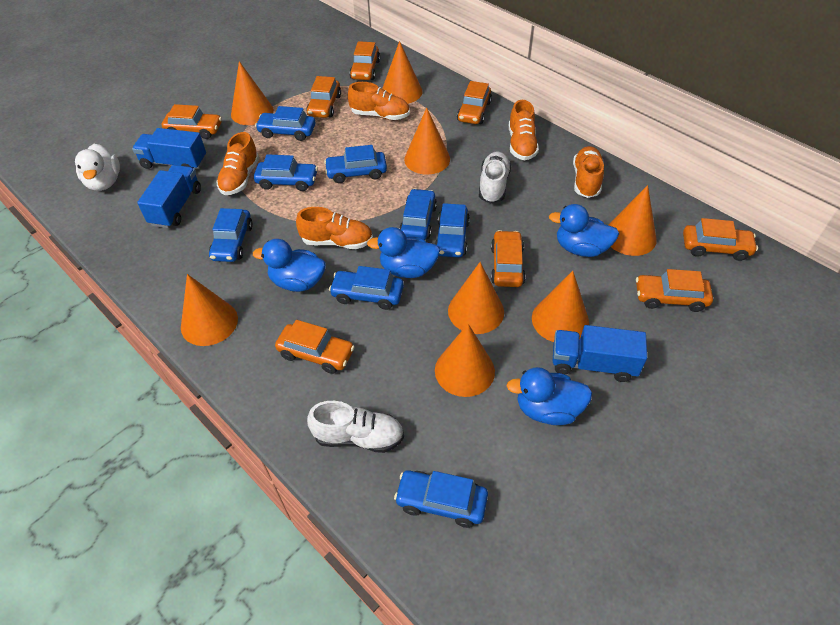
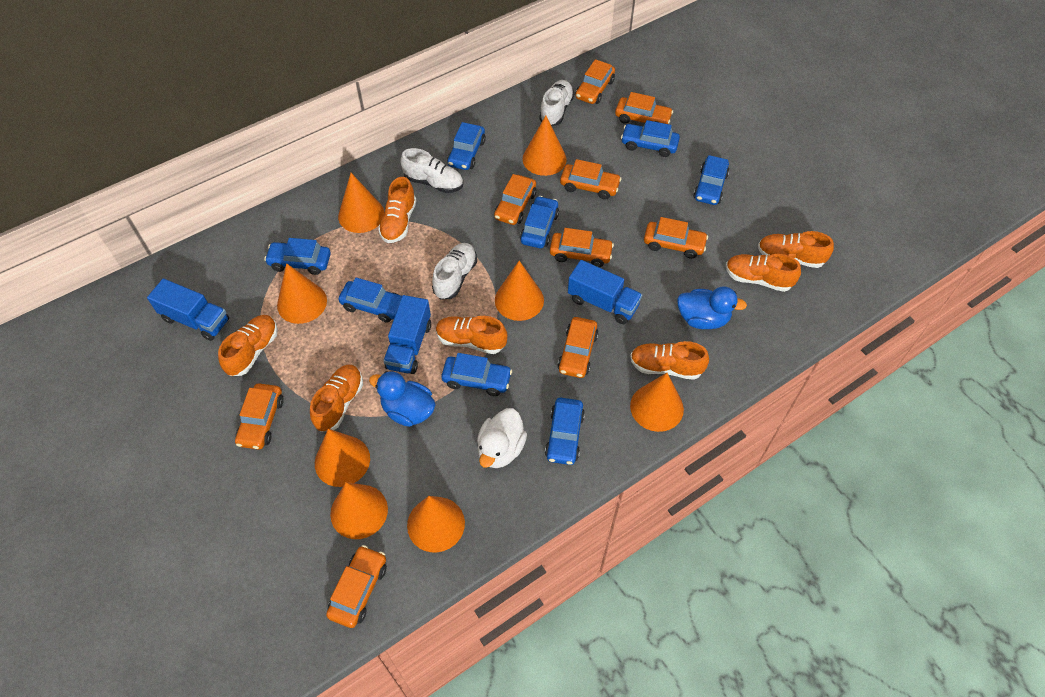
blue duck: [253,239,326,292] [367,227,440,278] [506,367,592,425] [549,204,619,257] = 4 -> [369,371,436,427] [677,286,747,329] = 2
orange car: [162,104,222,139] [275,320,355,374] [306,76,341,118] [349,41,380,80] [457,81,492,124] [491,230,526,287] [636,269,713,312] [683,218,758,261] = 8 -> [235,383,284,450] [326,545,387,628] [494,174,536,225] [550,228,614,267] [557,317,598,378] [560,159,622,200] [575,59,615,104] [615,92,673,124] [644,217,708,259] = 9
orange shoe: [216,132,259,195] [296,207,373,249] [348,82,410,120] [509,100,539,161] [573,146,604,198] = 5 -> [218,315,278,376] [310,365,363,432] [378,177,416,243] [436,316,507,354] [630,341,709,380] [726,254,801,292] [758,231,834,268] = 7
white shoe: [307,401,404,453] [479,152,511,203] = 2 -> [400,148,463,193] [432,243,477,299] [539,80,574,126] = 3

